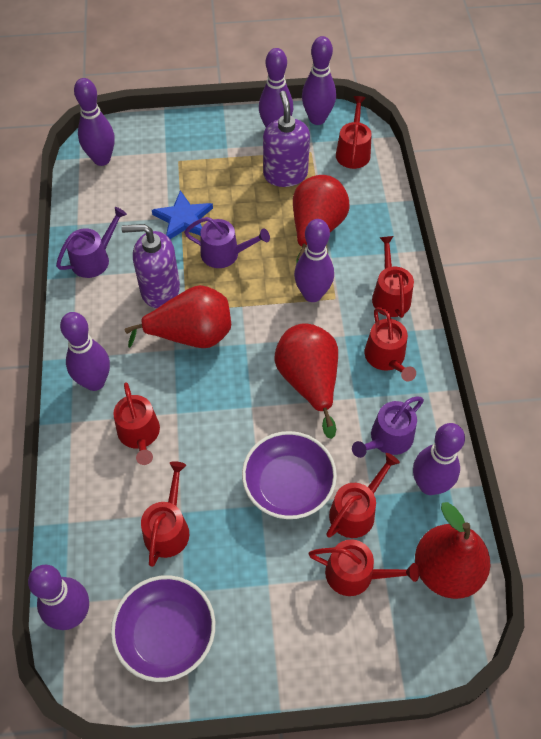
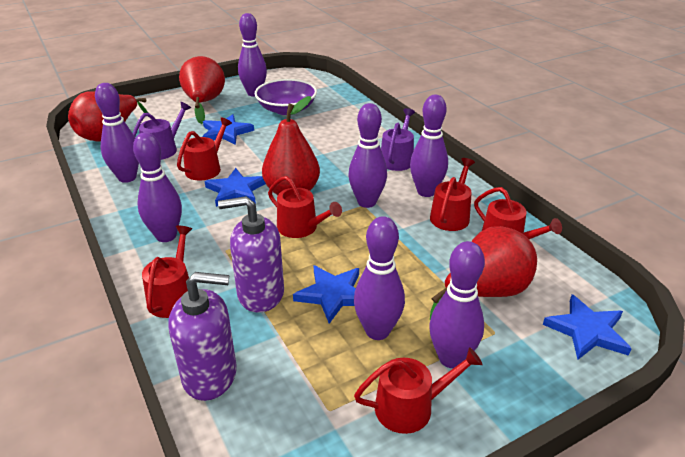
blue star: [152,190,213,239] = 1 -> [202,114,254,145] [205,168,266,207] [293,265,359,324] [543,294,632,360] = 4
purple bowl: [111,575,215,682] [242,431,337,519] = 2 -> [255,79,317,115] = 1
purple watering can: [56,207,127,278] [184,217,270,268] [352,397,424,458] = 3 -> [133,102,191,160] [381,108,415,171] = 2
red watering can: [113,382,160,465] [141,461,189,567] [309,539,419,596] [327,453,400,538] [336,96,372,169] [365,307,416,382] [372,236,414,318] = 7 -> [142,226,192,318] [177,117,232,181] [268,176,342,238] [354,347,483,434] [430,158,475,231] [474,187,562,239] = 6

